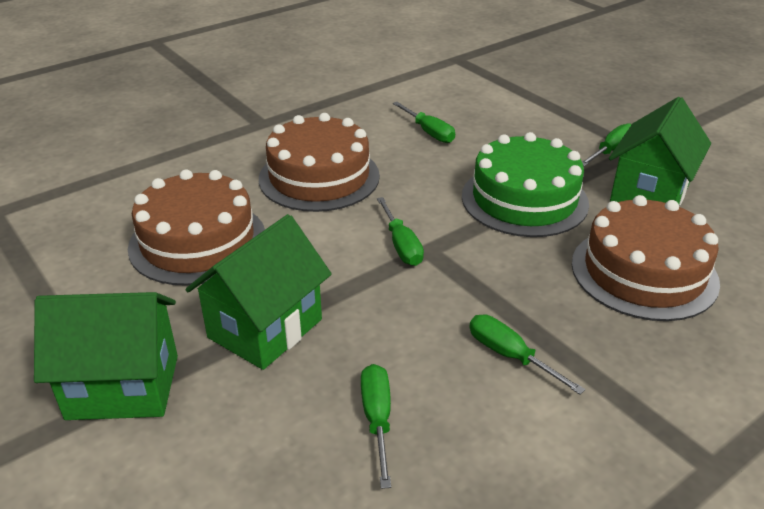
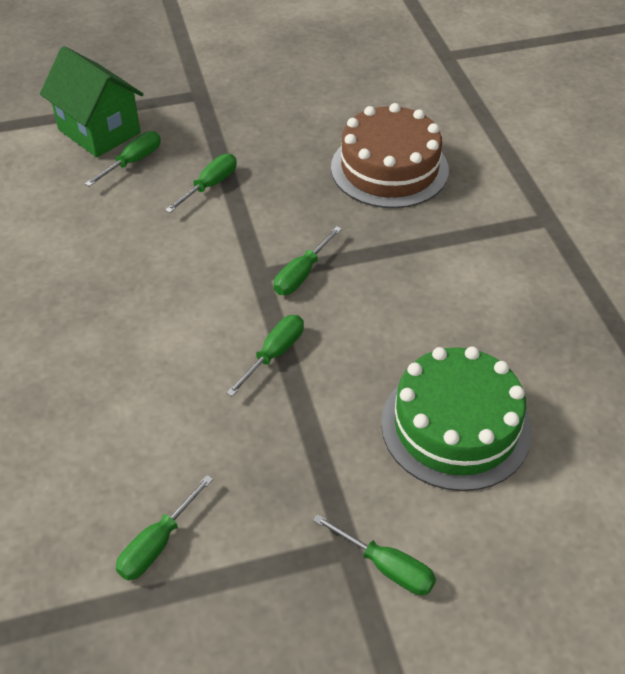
brown cake: [128,169,265,286] [259,113,380,212] [572,195,720,321] = 3 -> [331,103,449,208] = 1
green house: [34,292,178,420] [185,214,332,370] [609,97,711,206] = 3 -> [40,46,144,157] = 1
green screwdriver: [361,364,391,489] [377,197,424,266] [393,102,455,143] [470,314,585,395] [582,123,632,166] = 5 -> [85,131,161,187] [116,475,213,581] [165,154,237,213] [226,315,304,397] [274,226,342,295] [313,514,436,595] = 6

